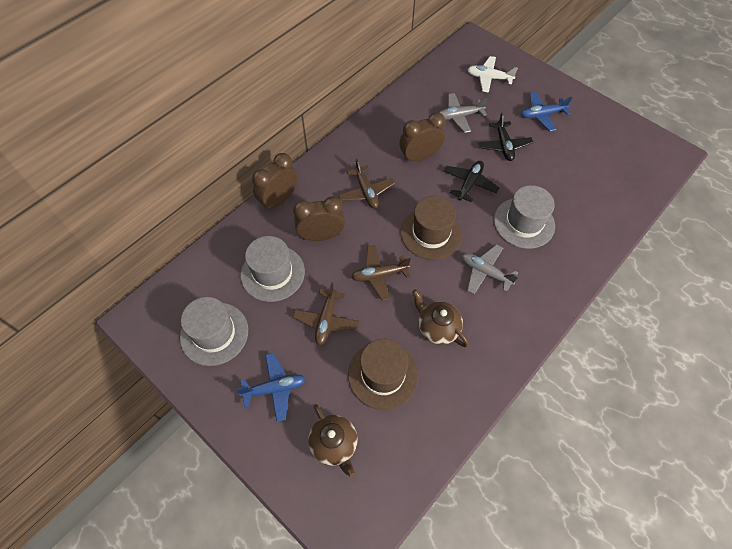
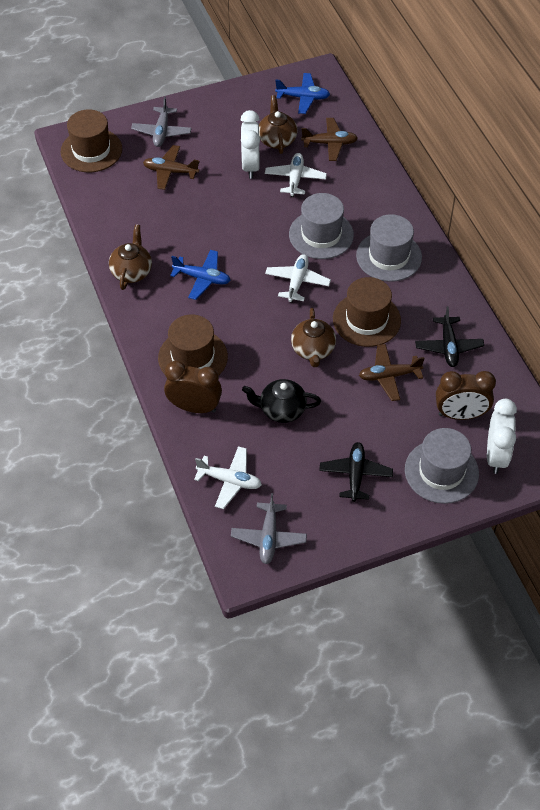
black teapot: none = 0 -> [242,379,321,423] = 1
brown clock: [252,153,298,211] [293,197,345,241] [399,112,445,163] = 3 -> [164,361,222,413] [436,371,496,420] = 2
brown hat: [348,339,419,410] [401,196,462,260] = 2 -> [61,109,122,172] [158,315,228,376] [333,277,401,347] = 3
brown teapot: [308,404,358,478] [412,289,469,347] = 2 -> [109,224,152,290] [259,95,297,154] [291,308,336,367] = 3
white clock: none = 0 -> [241,110,260,179] [487,399,517,474] = 2
white plane: [467,56,518,93] = 1 -> [194,446,262,509] [265,153,327,197] [265,254,331,303] = 3

